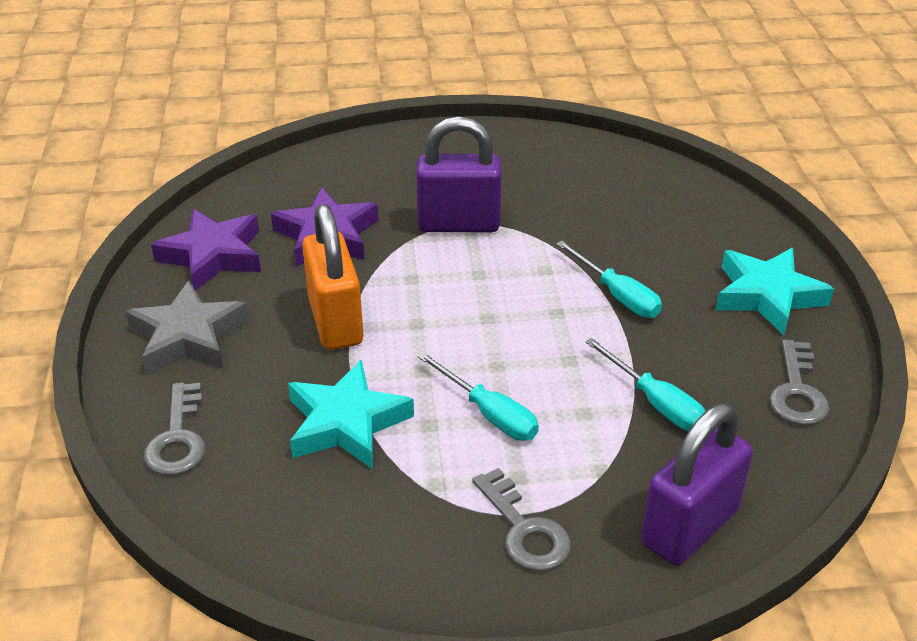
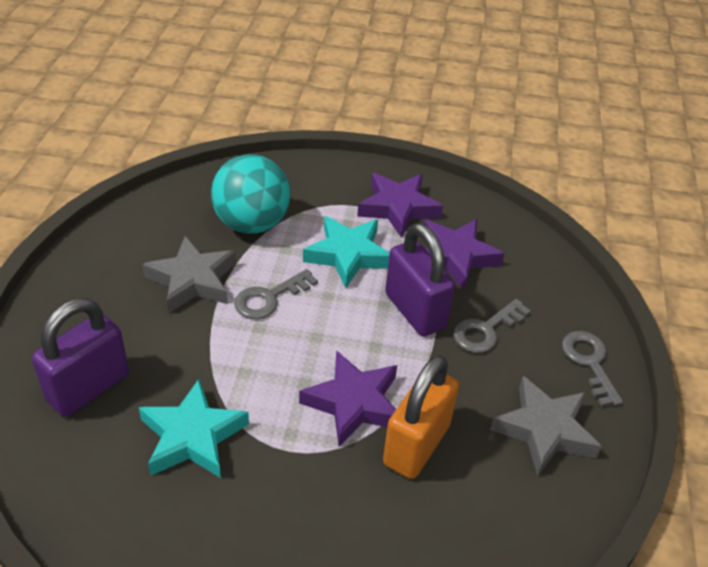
grey star: [126,280,249,374] = 1 -> [142,236,236,313] [490,376,602,476] = 2
purple star: [151,209,261,291] [271,188,379,267] = 2 -> [299,350,397,447] [357,173,443,238] [424,219,505,289] = 3
turquoise ball: none = 0 -> [211,154,290,233] = 1
turquoise screwdriver: [418,352,539,441] [556,241,662,318] [585,338,705,431] = 3 -> none = 0

